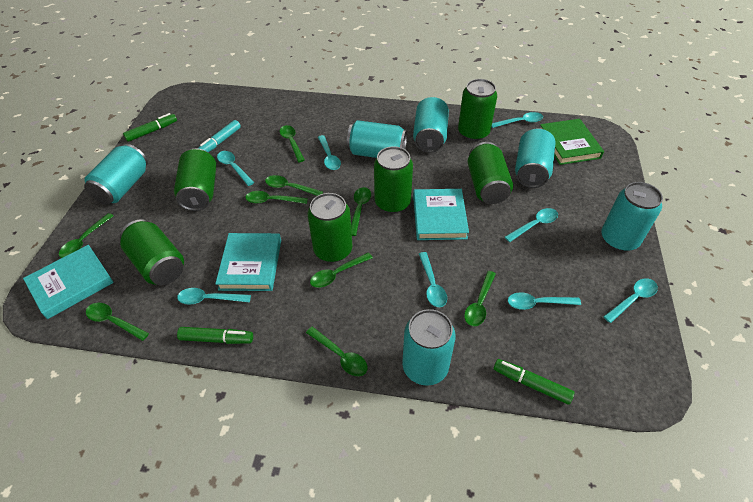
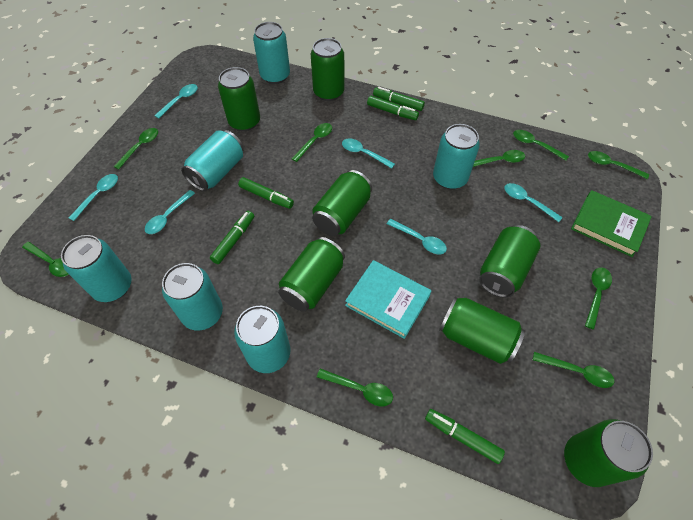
green can: [120,219,184,285] [174,148,216,211] [307,193,353,262] [374,146,413,213] [458,79,497,141] [468,142,513,204] = 6 -> [218,67,260,131] [278,237,345,312] [311,38,345,101] [312,170,372,236] [439,297,525,364] [479,225,540,298] [564,419,653,487] = 7
green marker: [123,113,177,142] [177,327,253,344] [493,359,574,405] = 3 -> [210,211,254,264] [238,177,294,209] [367,96,419,120] [373,87,425,111] [425,409,505,464] = 5
turquoise book: [23,245,114,319] [215,233,281,291] [413,189,469,240] = 3 -> [345,260,432,339] = 1
turquoise marker: [197,120,241,152] = 1 -> none = 0
turquoise spoon: [177,288,251,305] [217,151,254,186] [318,135,341,170] [419,252,447,307] [491,112,543,128] [505,208,558,242] [508,292,581,310] [603,278,658,323] = 8 -> [69,174,118,221] [145,190,195,234] [154,84,198,119] [342,139,395,169] [387,219,447,254] [504,183,563,222] = 6

